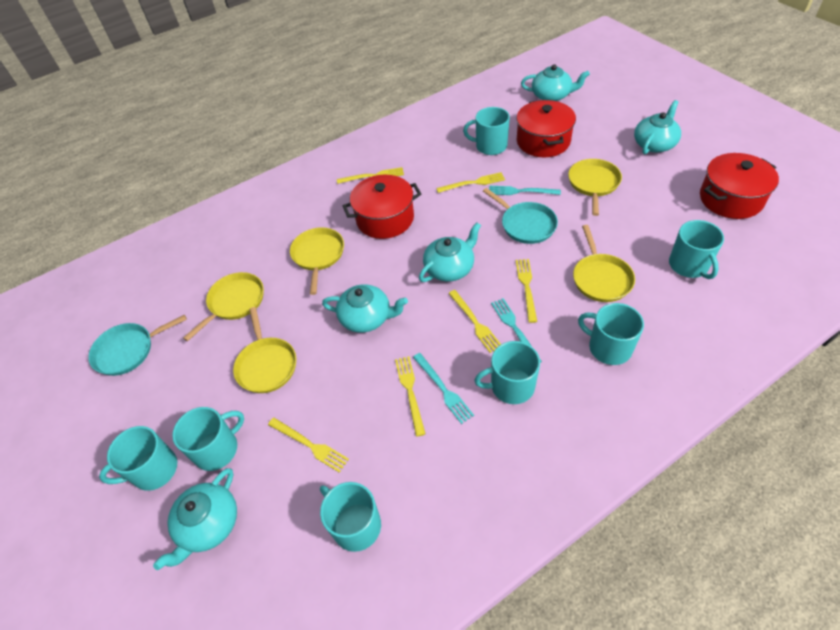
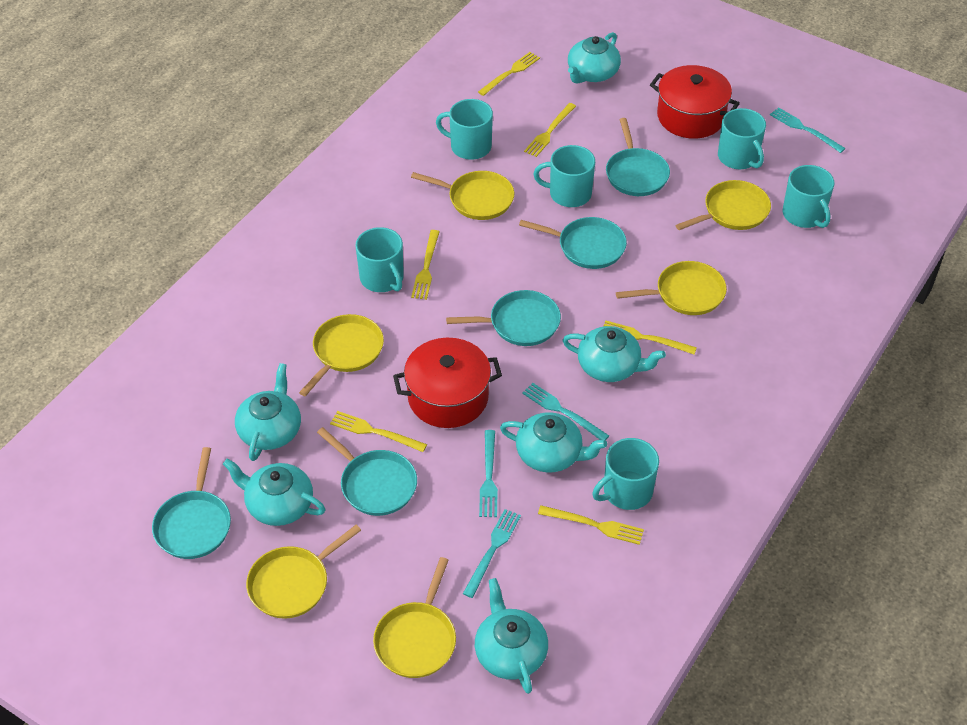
red pot: [343,175,421,239] [516,100,576,157] [700,153,779,219] = 3 -> [393,338,502,428] [650,65,740,139] = 2
turquoise fork: [413,353,474,424] [489,186,561,195] [491,298,542,363] = 3 -> [463,509,521,598] [479,430,498,517] [522,383,609,440] [770,107,846,153] = 4
turquoise mug: [99,426,177,491] [172,407,244,471] [320,482,381,552] [463,107,510,155] [474,341,540,404] [578,303,644,365] [669,220,724,279] = 7 -> [355,227,404,292] [436,99,493,160] [534,145,595,207] [592,438,659,510] [718,108,766,169] [783,165,834,228] = 6
turquoise pan: [88,315,187,376] [483,188,558,244] = 2 -> [152,447,231,559] [317,427,417,516] [446,290,561,346] [519,217,627,269] [606,118,670,196] = 5
turquoise teapot: [153,468,237,570] [322,284,408,333] [419,223,481,282] [521,64,590,101] [634,100,681,154] = 5 -> [223,459,326,526] [235,363,301,461] [475,578,548,694] [500,412,607,472] [562,326,666,382] [568,32,621,84] = 6
yellow pan: [183,272,264,341] [233,307,296,393] [290,227,344,295] [568,159,622,216] [573,225,635,302] = 5 -> [246,525,361,619] [299,314,384,396] [373,557,456,678] [411,171,514,220] [616,261,727,315] [676,180,771,230] = 6

